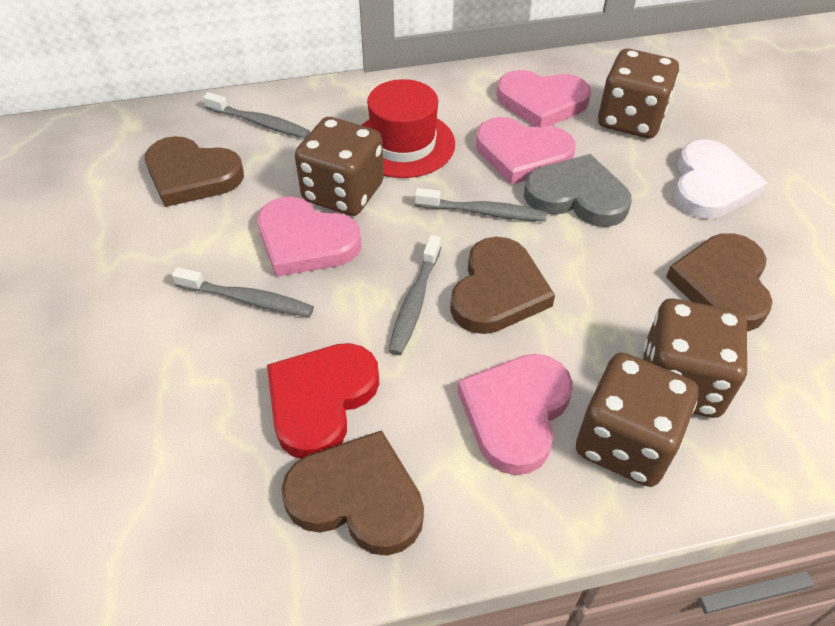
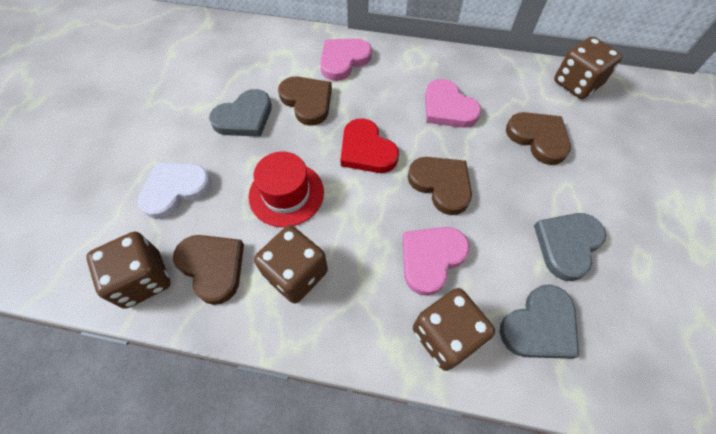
grey heart: [524,154,632,227] = 1 -> [209,89,272,137] [500,284,579,359] [534,213,606,281] = 3
grey toothbrush: [172,267,314,317] [203,92,310,138] [389,235,441,355] [414,188,547,221] = 4 -> none = 0
pink heart: [258,196,361,277] [457,354,573,475] [476,117,575,185] [497,70,591,127] = 4 -> [320,38,372,81] [402,227,470,296] [425,79,481,128] = 3

